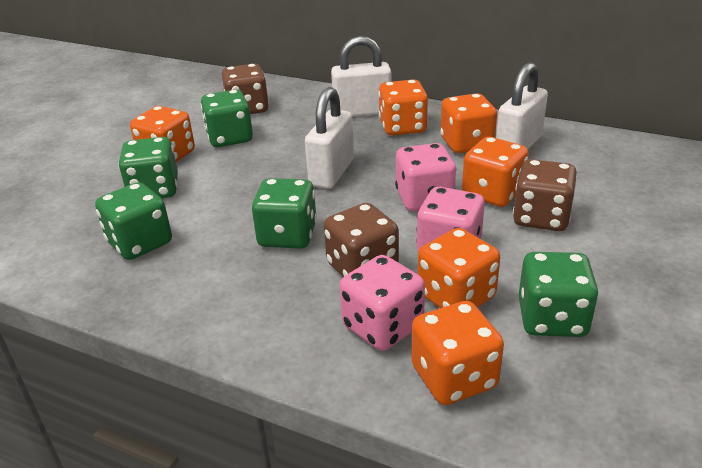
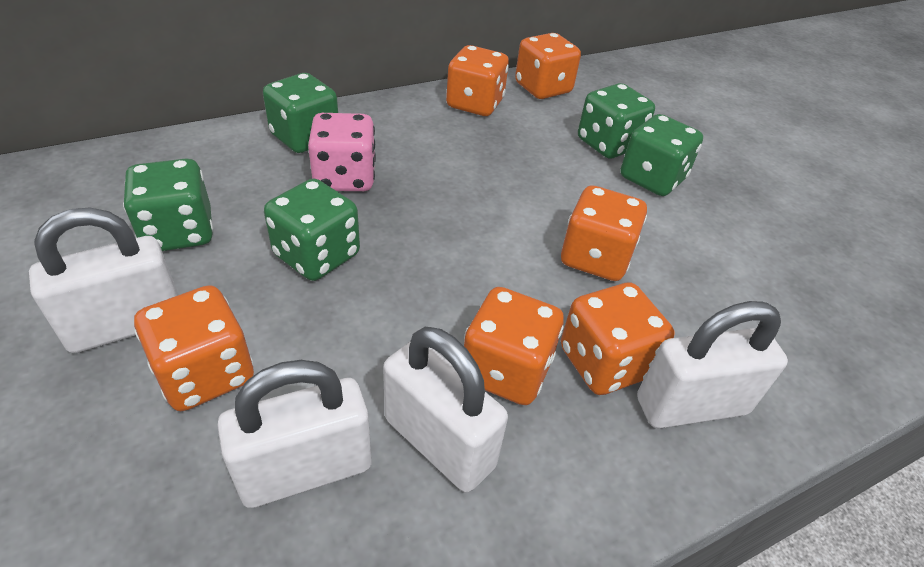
brown dice: [222,64,269,114] [324,203,399,277] [513,159,577,231] = 3 -> none = 0
pink dice: [340,255,425,351] [395,143,456,211] [416,187,485,253] = 3 -> [308,113,376,191] = 1
white padlock: [305,87,354,189] [331,36,391,117] [496,62,548,149] = 3 -> [29,208,179,353] [217,360,372,508] [383,327,508,493] [637,301,788,429] = 4

